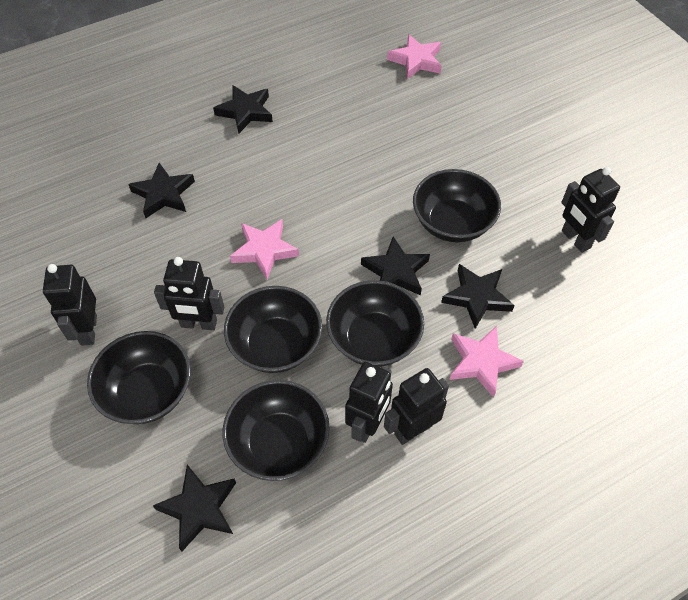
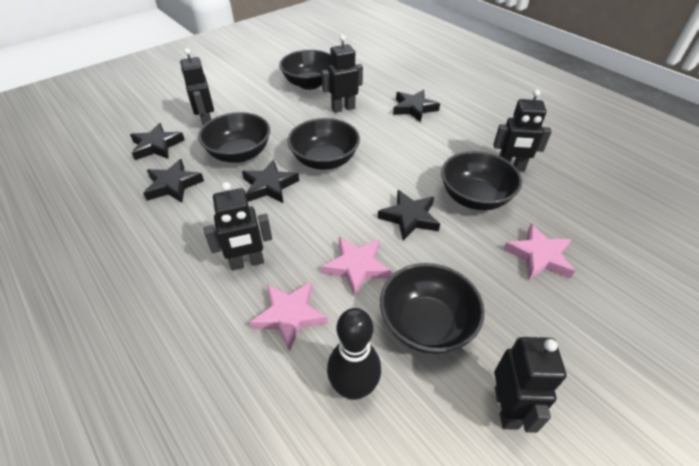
black bowling pin: none = 0 -> [327,308,381,400] = 1

